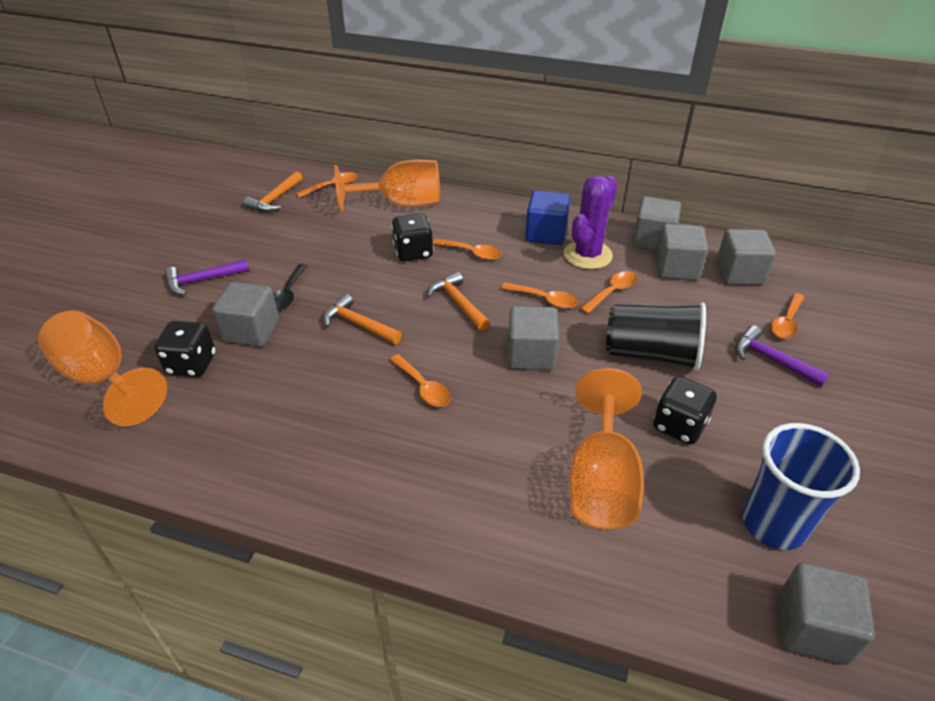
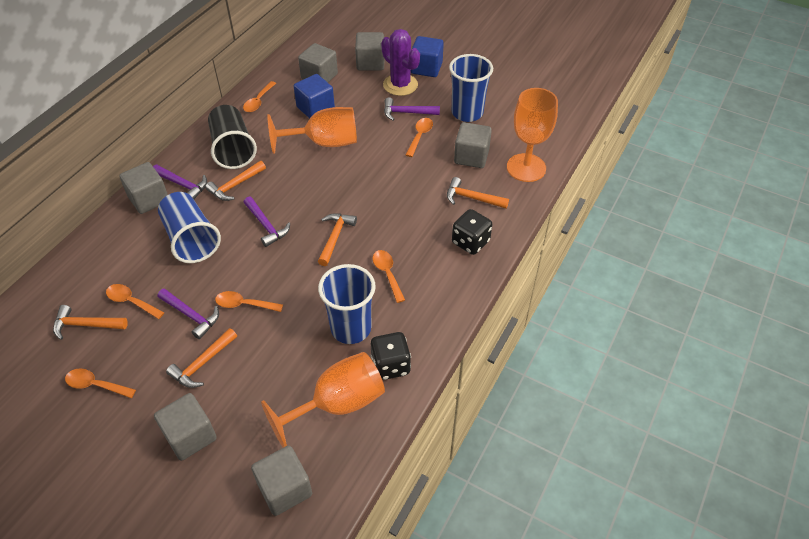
black dice: [154,321,215,377] [391,213,434,262] [653,376,717,444] = 3 -> [371,332,411,380] [452,209,492,255] = 2
black spoon: [273,264,307,311] = 1 -> none = 0
blue cube: [525,190,570,245] = 1 -> [294,74,335,119] [411,36,444,77] = 2
blue cup: [743,423,860,550] = 1 -> [158,192,221,263] [318,264,376,344] [449,54,493,122] = 3
orange hammer: [243,171,303,212] [323,294,402,344] [427,272,490,331] = 3 -> [53,305,128,340] [166,328,237,388] [205,161,266,201] [318,213,357,266] [447,177,509,209] = 5
purple hammer: [165,259,249,295] [735,325,829,387] = 2 -> [153,165,207,199] [158,288,219,339] [244,197,290,247] [384,97,440,121] = 4

